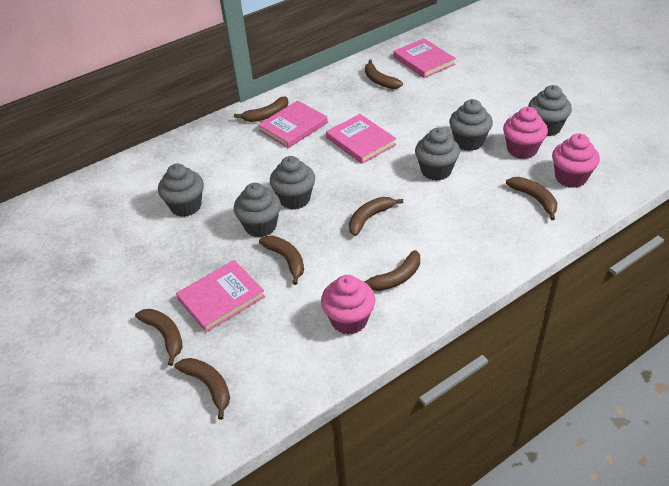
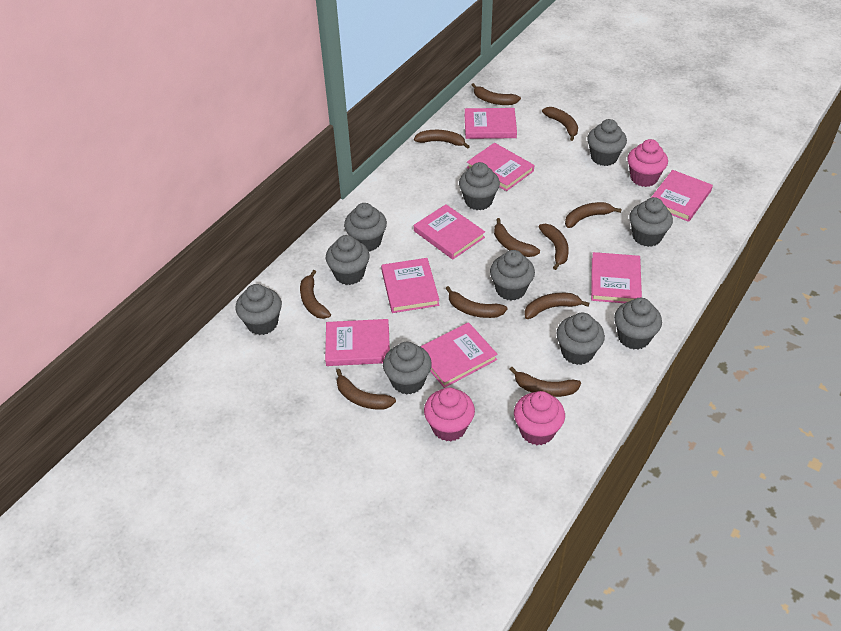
brown banana: [135,309,183,366] [174,358,230,420] [234,96,288,122] [259,236,304,285] [349,197,403,236] [364,250,420,291] [365,60,403,89] [506,177,557,220] = 8 -> [300,270,331,319] [336,369,396,410] [414,130,470,149] [446,286,508,318] [472,83,521,105] [494,218,540,257] [509,367,581,397] [524,293,589,319] [538,224,569,270] [542,107,578,141] [565,202,622,228] = 11
grey cupcake: [158,164,204,217] [234,183,281,237] [270,156,315,210] [415,128,460,181] [449,99,493,151] [528,85,572,136] = 6 -> [235,284,282,335] [326,235,370,285] [344,203,387,251] [383,342,432,395] [459,162,500,210] [490,250,535,300] [556,313,605,365] [587,119,627,166] [614,298,662,350] [629,197,673,247] = 10
pink book: [176,260,265,332] [258,100,328,148] [326,114,396,164] [393,38,456,78] = 4 -> [325,319,390,366] [381,258,439,313] [414,204,485,259] [420,322,498,388] [464,108,517,139] [467,143,534,191] [591,252,642,303] [651,170,713,222] = 8

